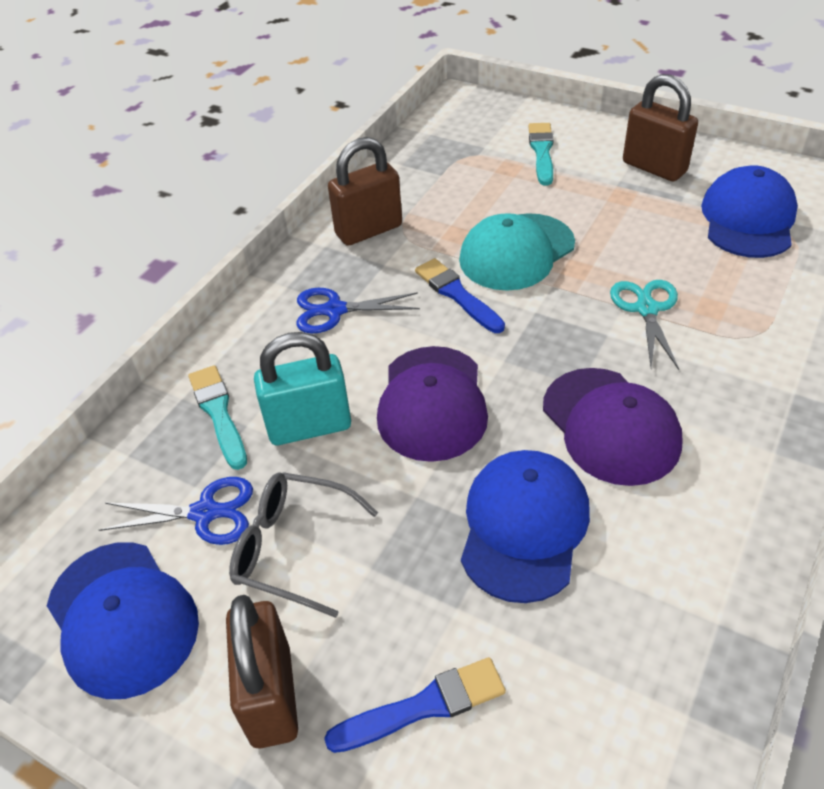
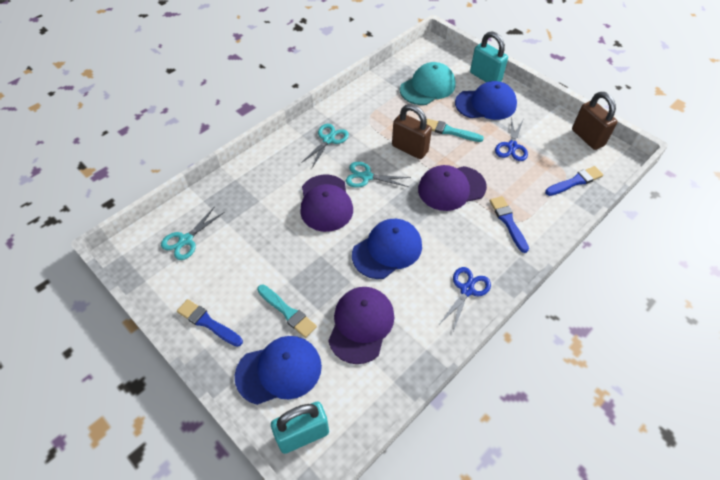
blue brush: [324,657,506,753] [415,258,505,333] = 2 -> [177,299,243,347] [490,196,529,253] [545,166,603,196] = 3
brown padlock: [226,595,298,748] [328,137,402,246] [623,74,698,181] = 3 -> [392,104,432,159] [572,92,617,150] = 2
grey glasses: [229,472,378,618] = 1 -> none = 0
purple cap: [377,346,488,462] [543,368,683,486] = 2 -> [300,175,353,232] [328,287,395,364] [418,165,487,211] = 3
turquoise padlock: [254,332,351,445] = 1 -> [271,401,329,454] [470,32,508,82] = 2
turquoise scissors: [610,280,679,370] = 1 -> [161,206,225,260] [301,124,349,168] [346,162,411,188] = 3

